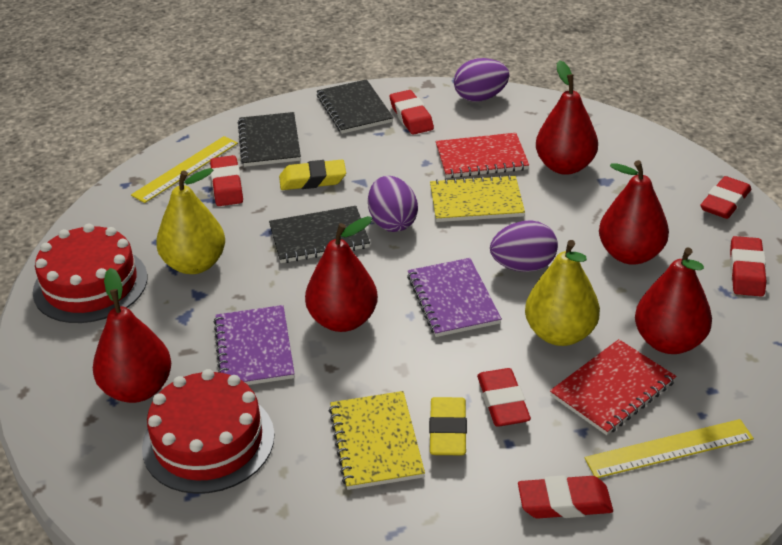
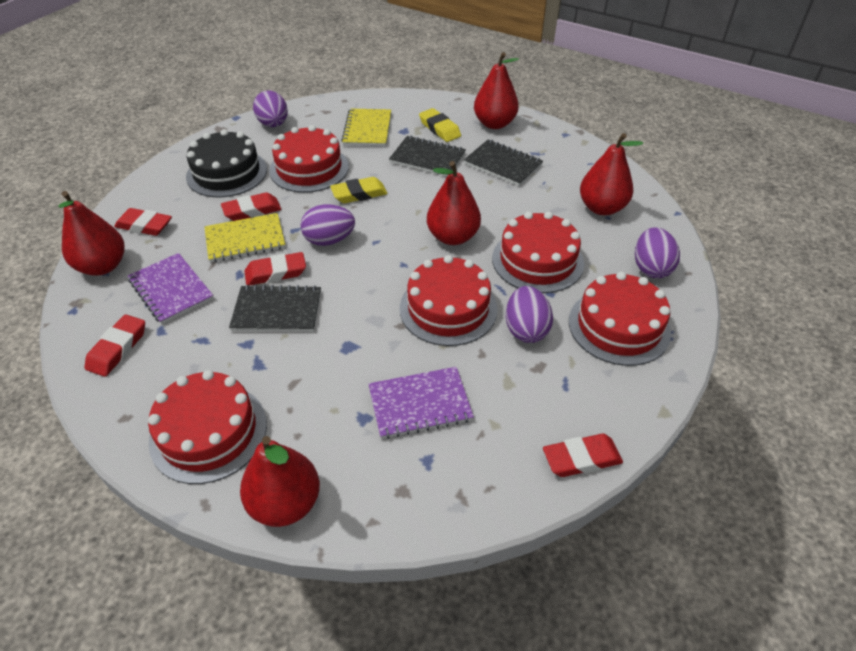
black cake: none = 0 -> [186,129,267,197] = 1
purple egg: [368,176,418,232] [454,58,509,102] [490,220,558,272] = 3 -> [253,90,288,127] [301,204,355,246] [506,286,553,343] [635,227,680,278] = 4
red cake: [33,223,147,323] [142,369,274,494] = 2 -> [148,370,267,484] [269,125,349,193] [400,255,498,346] [492,212,584,293] [569,272,671,366] = 5
red eraser: [210,155,243,206] [390,90,434,135] [477,368,531,427] [518,475,613,519] [700,176,751,219] [730,236,766,297] = 6 -> [85,314,145,377] [114,208,172,236] [221,192,281,221] [245,252,306,286] [543,434,623,477] = 5
red notebook: [436,133,529,178] [550,339,676,435] = 2 -> none = 0
yellow pear: [156,168,225,274] [525,240,600,346] = 2 -> none = 0
yellow ruler: [131,136,238,203] [585,419,754,478] = 2 -> none = 0

